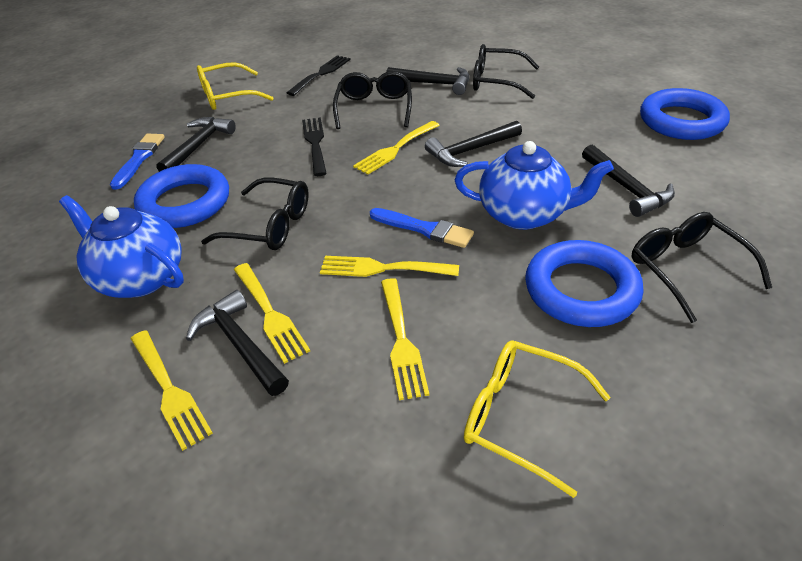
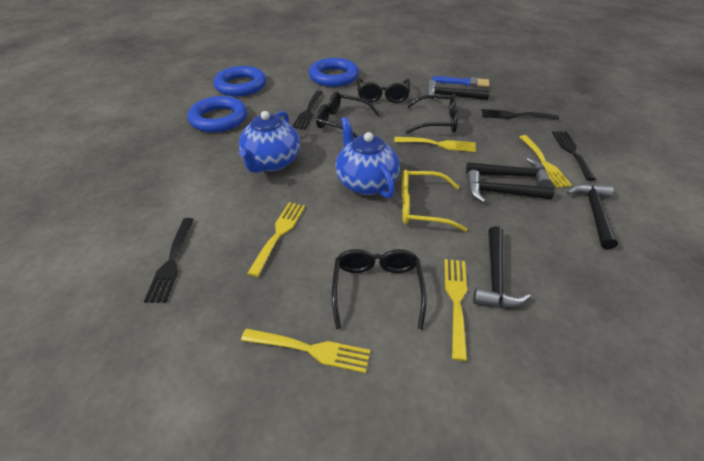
black fork: [287,55,351,96] [302,117,327,176] = 2 -> [144,218,194,303] [292,90,323,129] [481,109,559,120] [552,131,596,181] = 4
blue brush: [110,133,165,190] [370,208,474,248] = 2 -> [432,76,489,87] = 1
yellow glasses: [197,62,273,110] [464,340,610,498] = 2 -> [402,170,467,232] = 1

